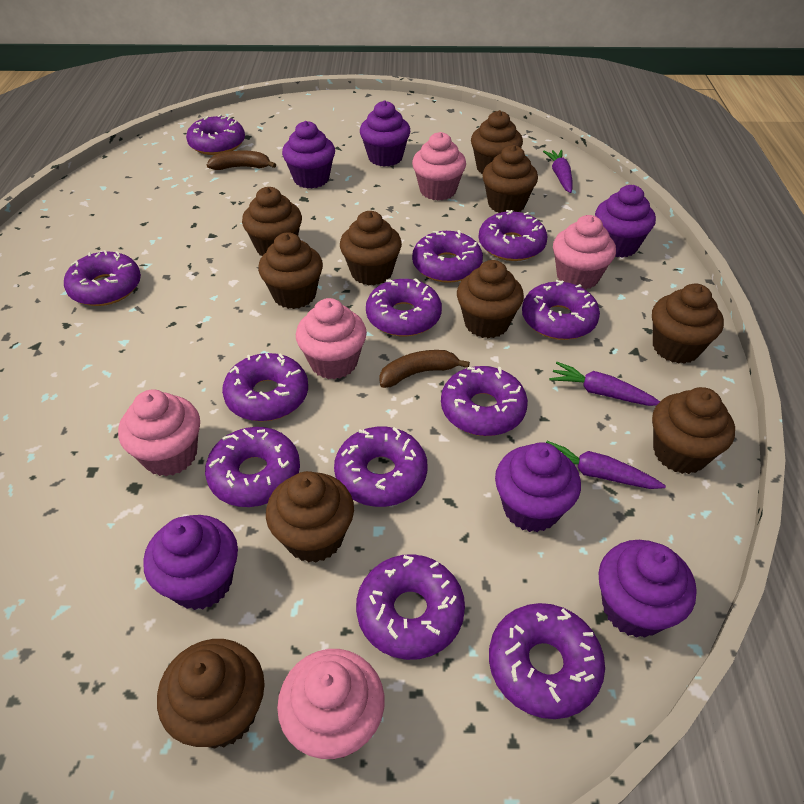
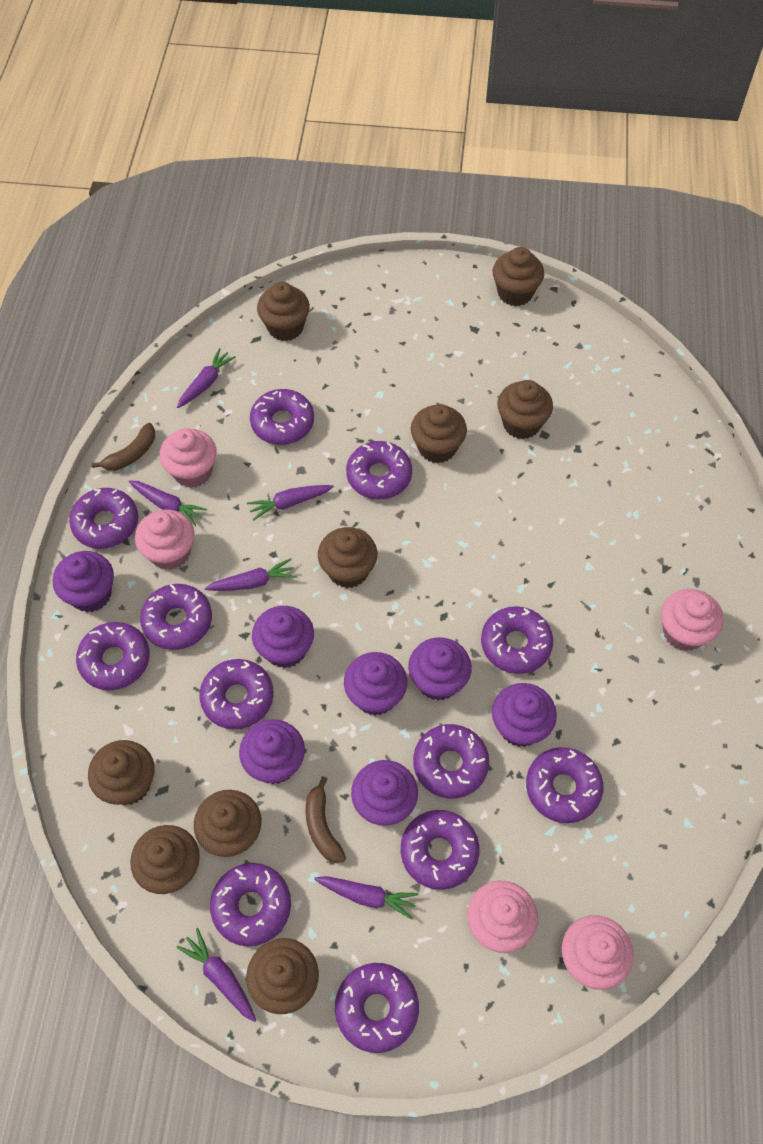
brown cupcake: [157,639,265,748] [242,187,302,256] [258,232,323,309] [266,471,354,563] [340,211,402,285] [457,260,524,338] [471,110,523,174] [482,145,538,213] [652,284,724,364] [652,387,735,474] = 10 -> [88,740,155,805] [130,825,200,894] [194,790,262,857] [246,938,319,1014] [257,282,310,341] [318,527,378,588] [411,404,467,463] [493,247,544,306] [497,380,553,439] = 9
purple carrot: [543,150,573,193] [546,441,666,489] [549,362,660,406] = 3 -> [129,480,207,526] [176,928,256,1022] [177,348,236,408] [205,558,296,591] [247,485,334,520] [314,876,419,920] = 6
purple cupcake: [143,515,238,610] [282,121,335,188] [360,100,410,167] [495,442,581,532] [595,185,656,258] [598,540,697,638] = 6 -> [53,551,114,612] [239,719,305,784] [252,606,314,668] [344,652,407,716] [351,760,418,826] [408,637,472,700] [492,683,557,747] = 7

